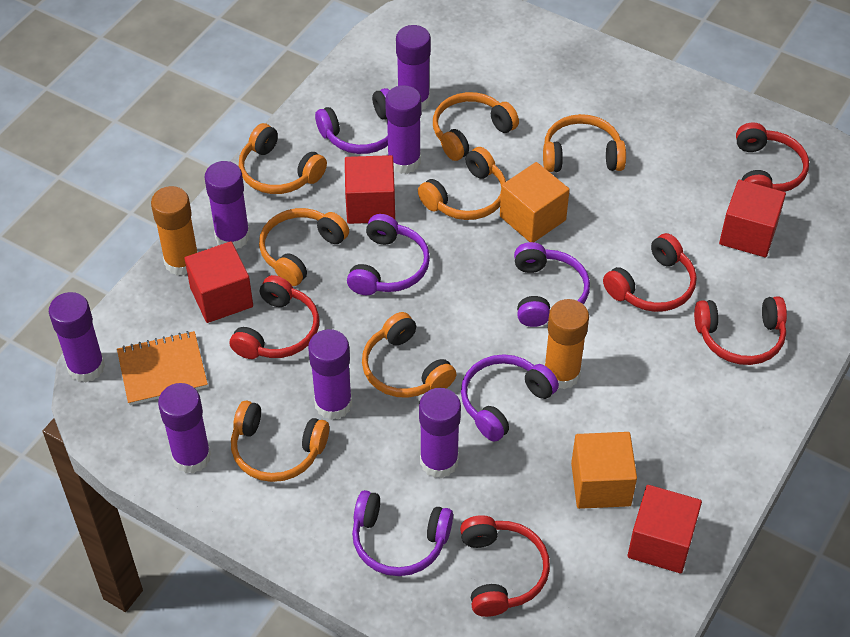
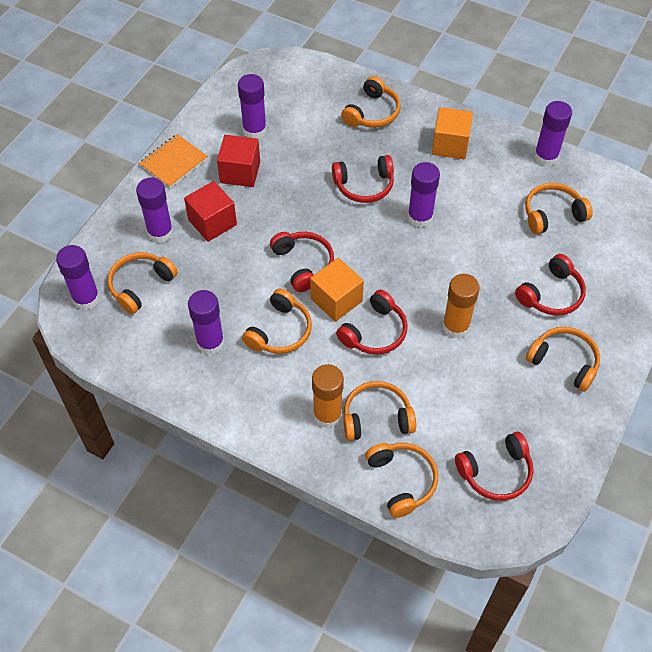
purple glue stick: [49,292,105,383] [158,383,211,474] [205,161,250,249] [308,329,352,420] [385,85,421,174] [396,25,431,111] [419,388,461,478] = 7 -> [56,245,100,310] [136,178,173,243] [188,290,224,355] [238,74,267,139] [407,162,440,228] [534,101,572,166] = 6
purple headphones: [315,88,390,154] [347,214,430,295] [352,490,453,576] [461,354,559,442] [514,242,590,327] = 5 -> none = 0
red cube: [184,241,253,323] [345,155,395,224] [628,485,702,573] [719,180,786,257] = 4 -> [184,181,237,242] [217,135,260,187] = 2

